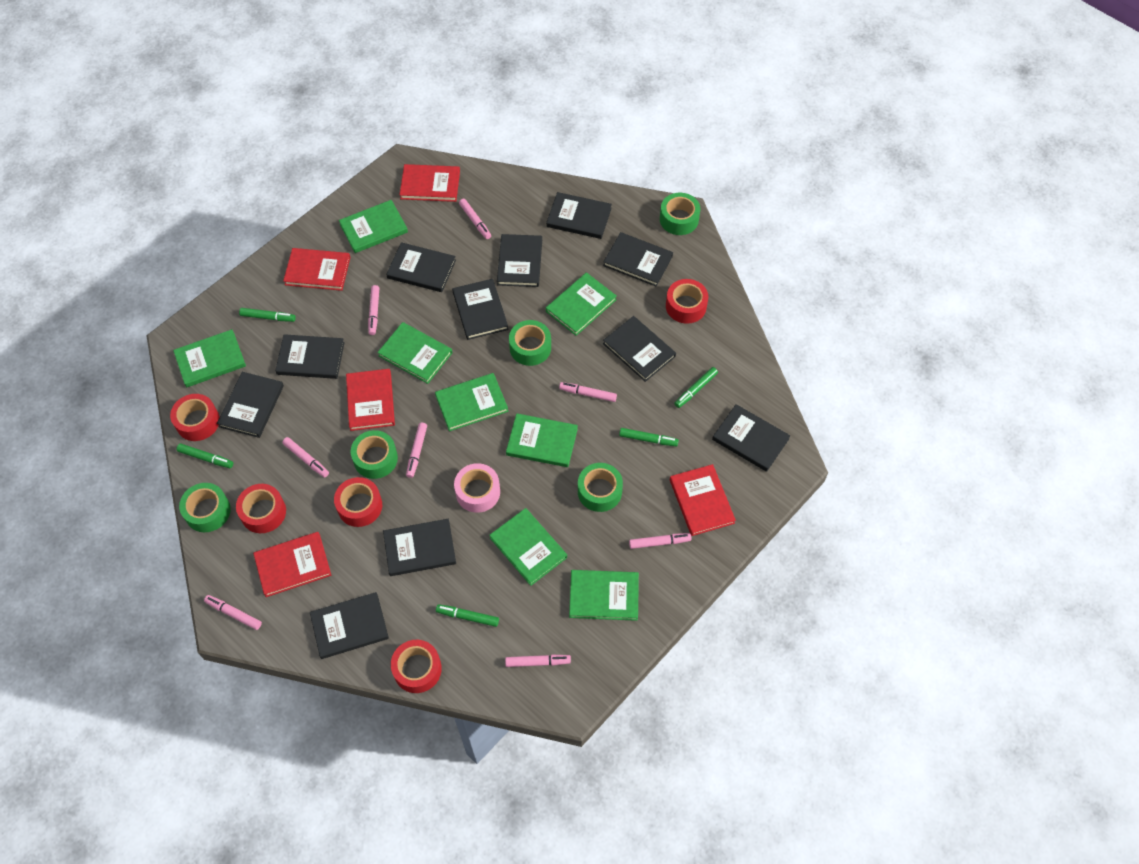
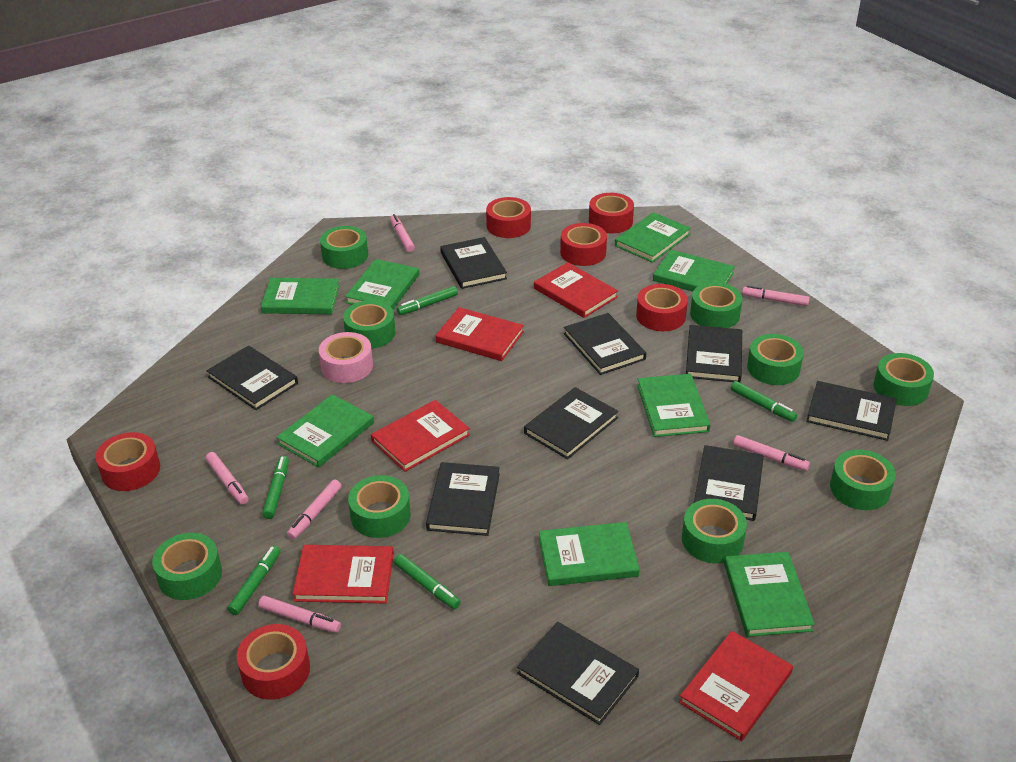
black book: [217,372,284,438] [275,334,345,379] [310,592,389,659] [383,519,456,576] [386,242,456,292] [452,279,508,340] [497,234,542,287] [546,192,612,239] [603,232,673,286] [603,316,676,382] [712,404,790,472] = 11 -> [206,345,298,410] [426,462,500,536] [440,237,507,289] [517,622,639,725] [524,387,619,459] [564,313,646,375] [686,325,742,382] [694,445,764,521] [806,381,897,441] = 9
green tape: [179,483,231,532] [351,430,398,479] [509,320,551,366] [578,463,623,512] [660,193,701,235] = 5 -> [152,533,222,600] [320,226,368,269] [343,300,395,349] [348,475,411,538] [682,499,747,563] [690,282,742,328] [747,334,804,385] [830,450,896,510] [873,353,934,406] = 9
pink marker: [204,595,262,630] [282,437,329,478] [368,285,379,335] [406,423,427,478] [459,199,491,239] [505,655,571,667] [559,382,617,402] [629,533,691,549] = 8 -> [205,452,249,505] [258,596,341,633] [287,480,342,540] [390,214,415,252] [733,435,810,471] [742,285,810,306] = 6
red tape: [170,394,220,441] [236,484,286,533] [334,477,382,527] [391,640,442,693] [666,279,708,324] = 5 -> [96,432,160,491] [237,624,310,700] [486,197,531,238] [560,223,607,266] [589,193,634,233] [636,284,688,331] = 6

